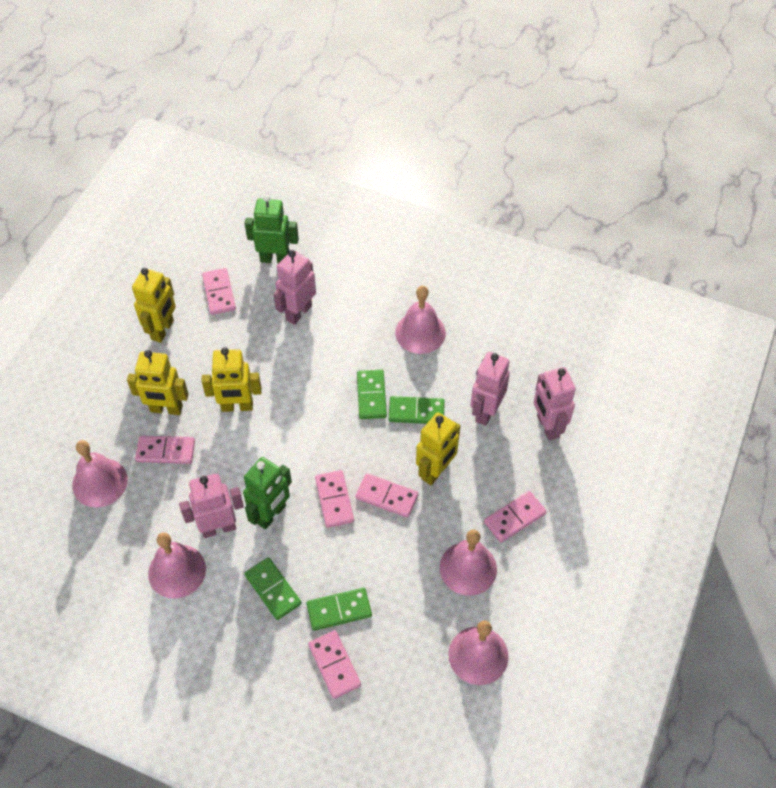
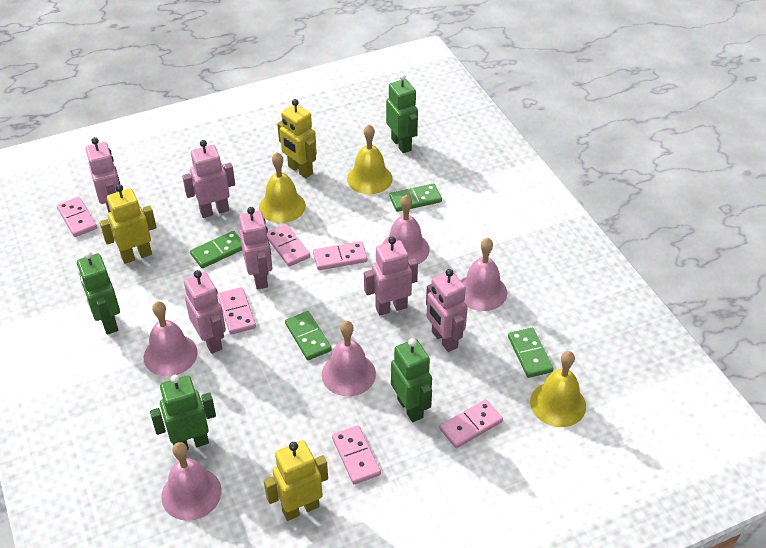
green robot: [243,457,292,529] [245,194,299,264] = 2 -> [77,251,120,335] [150,375,216,450] [386,74,418,153] [391,338,432,422] = 4
pink robot: [179,474,244,538] [274,250,316,325] [470,352,510,426] [534,367,576,440] = 4 -> [86,137,120,213] [182,140,235,218] [184,270,226,354] [239,207,272,290] [364,237,418,315] [426,269,468,352] = 6
yellow bell: none = 0 -> [259,152,306,223] [347,125,393,194] [530,351,586,427] = 3
yellow robot: [127,350,189,415] [132,268,176,343] [201,347,262,412] [416,412,460,485] = 4 -> [100,184,157,264] [264,441,328,521] [277,99,317,178] = 3

